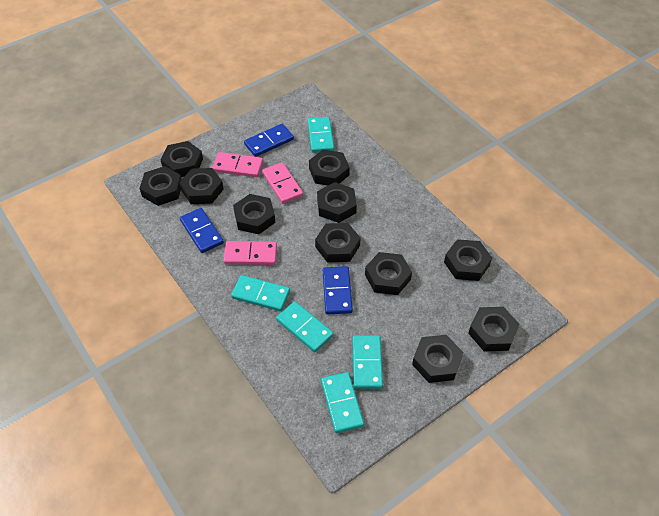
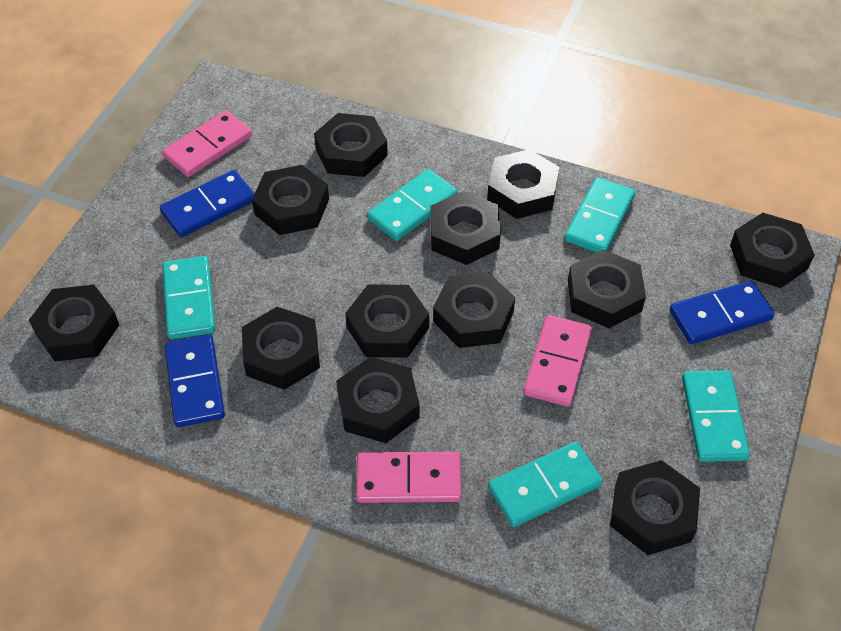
black nut: [139,166,182,206] [160,141,203,177] [179,168,224,204] [233,194,275,234] [309,150,350,186] [315,223,360,262] [317,182,357,223] [365,252,412,295] [412,335,463,383] [444,239,492,281] [468,307,520,351] = 11 -> [29,285,119,361] [242,307,320,390] [252,165,329,235] [314,113,388,177] [336,357,419,443] [345,285,429,358] [430,191,501,265] [433,272,515,348] [487,149,559,219] [568,249,646,328] [610,460,700,555] [730,213,815,288] = 12

